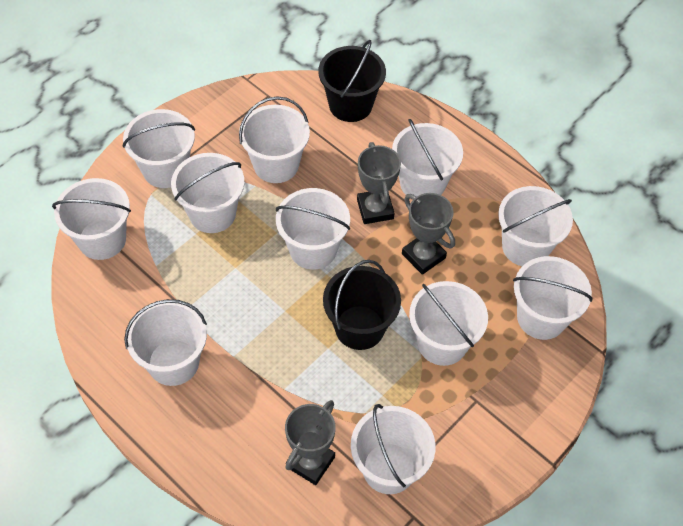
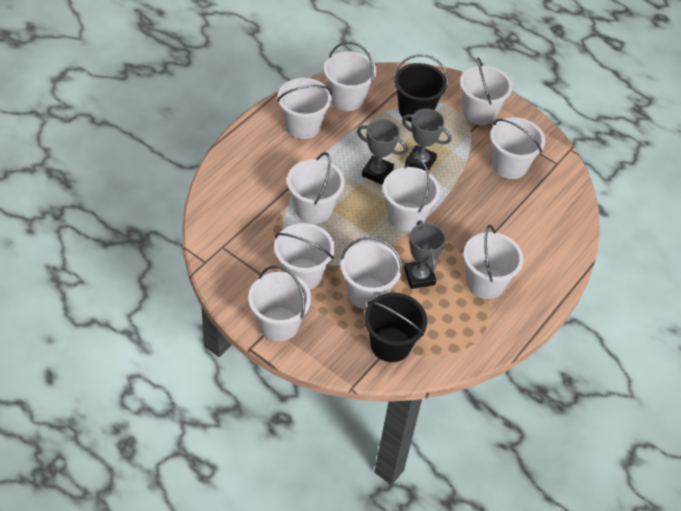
white bucket: [52,178,131,260] [123,109,195,188] [124,299,207,386] [171,153,245,233] [239,96,310,183] [276,188,350,270] [351,404,436,494] [392,119,463,196] [409,281,488,366] [498,186,573,266] [513,256,593,340] = 11 -> [248,265,311,341] [274,223,335,289] [277,78,332,139] [287,152,345,224] [324,41,377,111] [341,237,403,309] [383,159,440,231] [460,57,513,125] [463,225,524,299] [490,117,545,179] = 10

